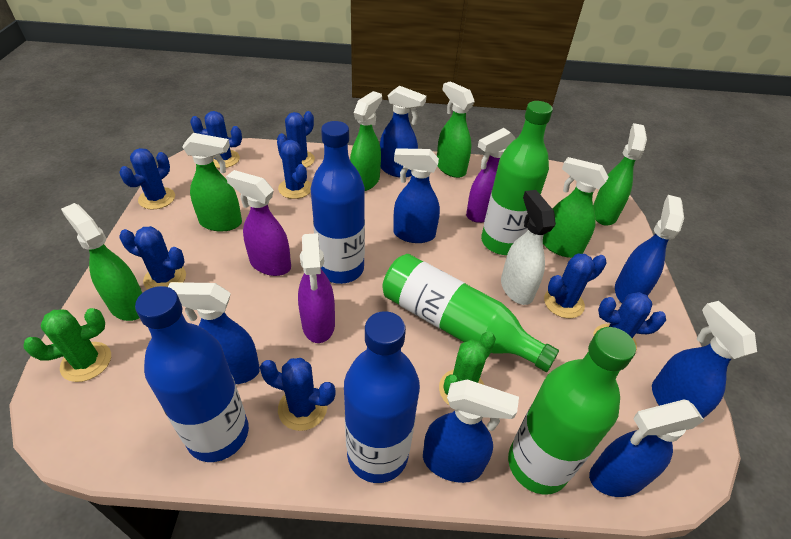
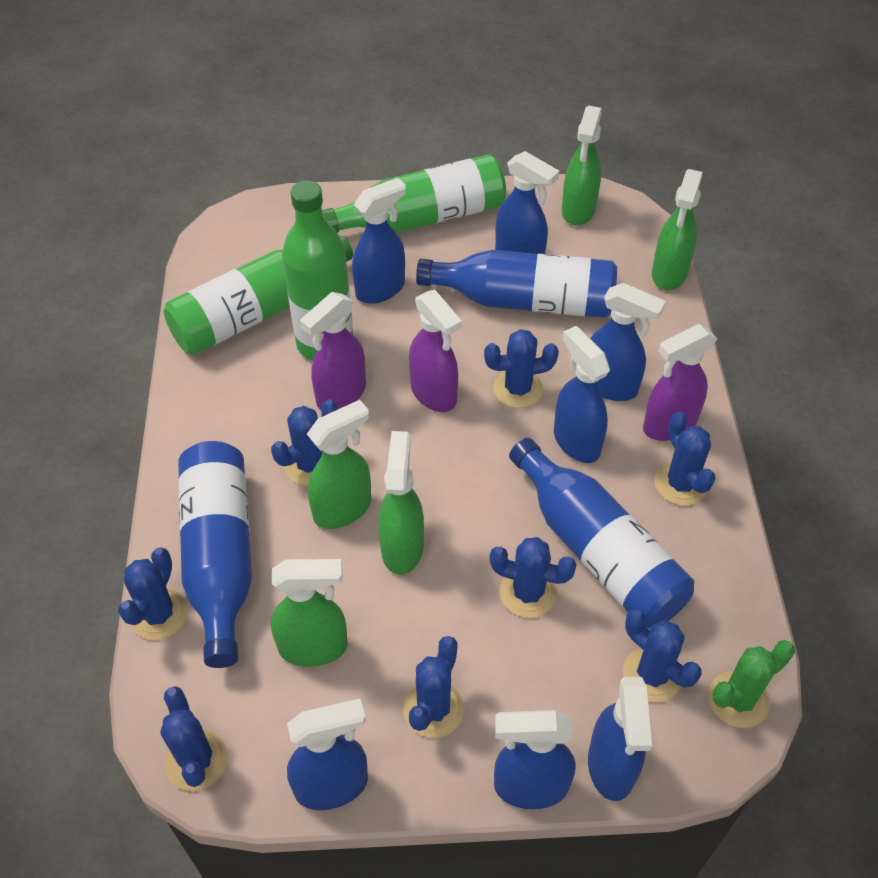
green cactus: [24,308,111,382] [439,331,496,406] = 2 -> [709,640,795,728] = 1
green spray bottle: [61,203,142,321] [182,133,242,232] [350,91,382,191] [437,81,475,178] [543,157,608,258] [593,123,647,226] = 6 -> [271,559,348,667] [307,400,371,529] [378,431,424,575] [562,105,602,226] [652,169,703,290] = 5
white spray bottle: [501,190,556,305] = 1 -> none = 0

